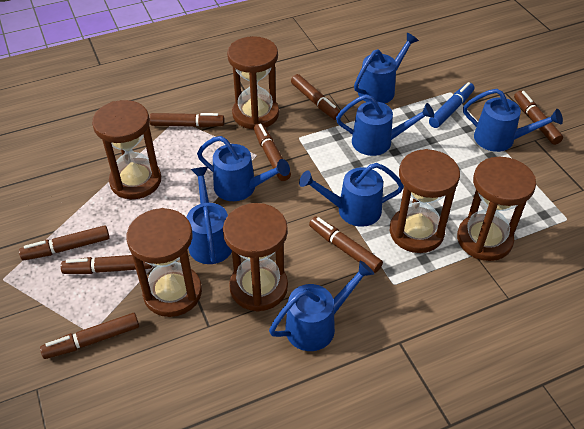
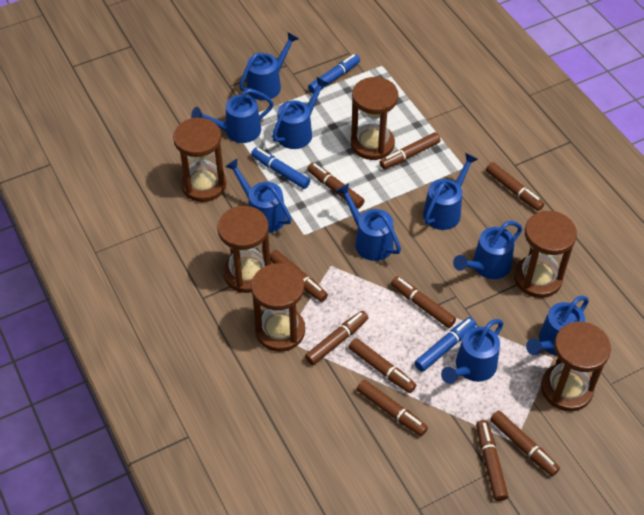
blue marker: [429,82,474,128] = 1 -> [251,147,310,189] [308,54,360,94] [415,317,476,372] = 3
blue watering can: [186,167,232,264] [197,136,290,201] [269,260,374,351] [299,163,404,227] [336,94,434,156] [354,33,419,104] [463,89,563,152] = 7 -> [191,89,274,143] [225,159,292,233] [239,32,299,100] [272,77,328,149] [336,183,401,261] [423,153,478,230] [441,319,504,384] [453,221,522,279] [526,296,589,356] = 9
brown marker: [19,225,110,261] [40,313,139,359] [61,255,152,274] [149,113,225,127] [254,123,291,181] [291,74,340,120] [309,216,383,273] [514,91,563,145] = 8 -> [270,250,328,302] [305,311,368,365] [307,163,365,209] [349,338,416,393] [357,380,428,436] [379,132,441,169] [391,276,456,328] [476,420,508,501] [486,162,544,211] [490,410,560,476] = 10

